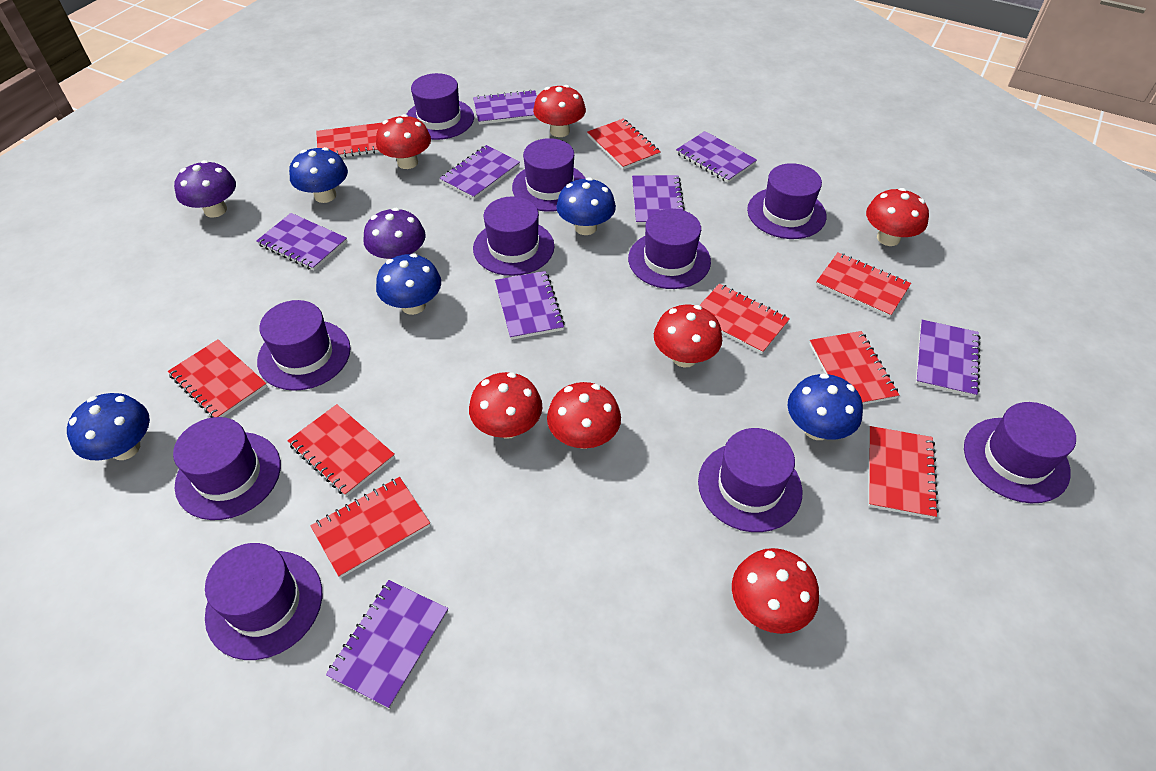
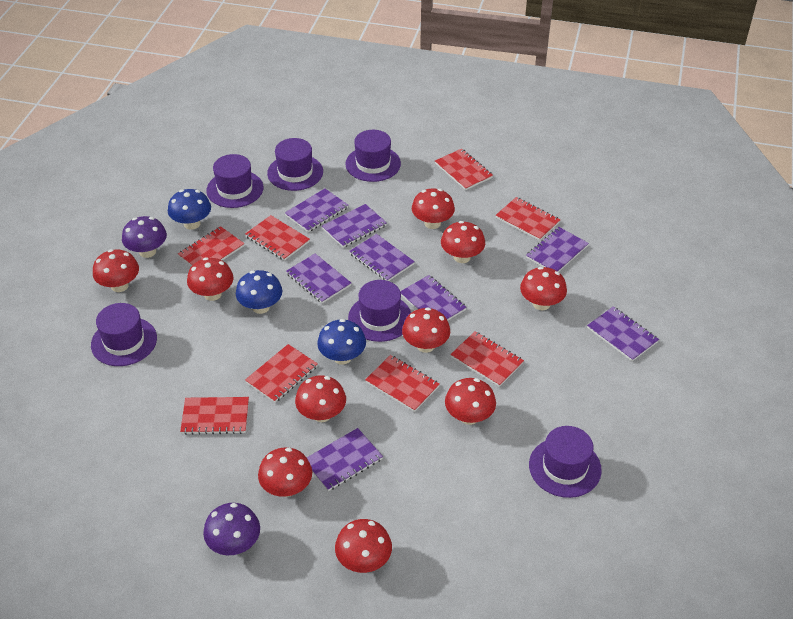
blue mushroom: [67,393,150,461] [289,147,348,203] [376,254,441,315] [556,177,616,235] [788,373,863,440] = 5 -> [168,189,211,230] [236,270,282,314] [317,319,366,365] = 3
purple hat: [173,417,281,520] [205,543,322,660] [257,300,351,391] [406,73,474,140] [473,196,554,276] [512,138,586,212] [628,209,711,289] [698,428,803,532] [747,163,826,239] [964,402,1076,503] = 10 -> [91,303,157,366] [206,154,263,208] [267,138,323,191] [345,130,401,182] [348,280,411,342] [529,426,602,498] = 6
red mushroom: [376,114,431,169] [469,372,542,439] [533,85,586,137] [547,382,621,449] [654,305,722,368] [732,548,819,634] [866,188,929,246] = 7 -> [93,249,139,292] [187,258,233,301] [258,447,312,497] [295,375,346,422] [335,519,392,573] [402,307,450,353] [412,188,455,229] [441,221,485,263] [445,378,496,425] [520,267,567,310] = 10
red notebook: [168,339,267,418] [287,404,395,497] [311,477,430,578] [316,123,382,157] [587,119,660,170] [700,284,790,354] [810,331,899,405] [816,253,911,318] [868,426,939,519] = 9 -> [178,226,245,266] [180,397,249,435] [245,215,310,261] [245,344,318,403] [365,355,440,412] [435,149,493,190] [450,332,524,387] [495,197,560,241] = 8

